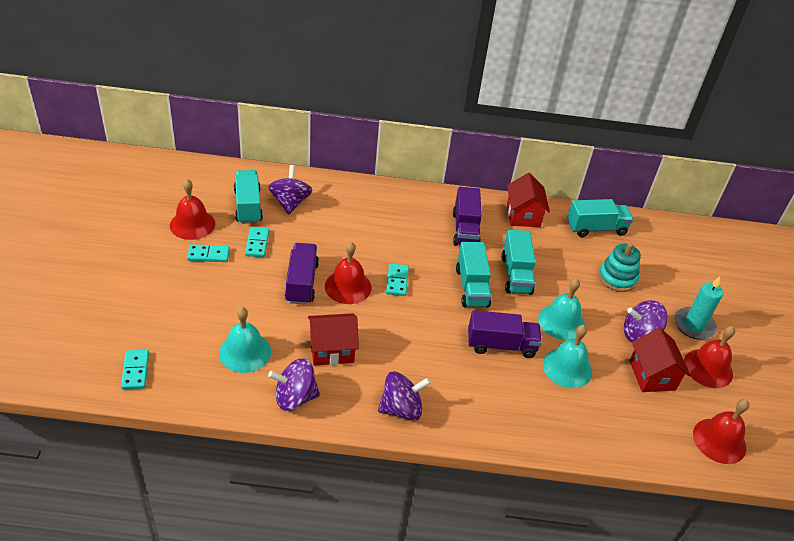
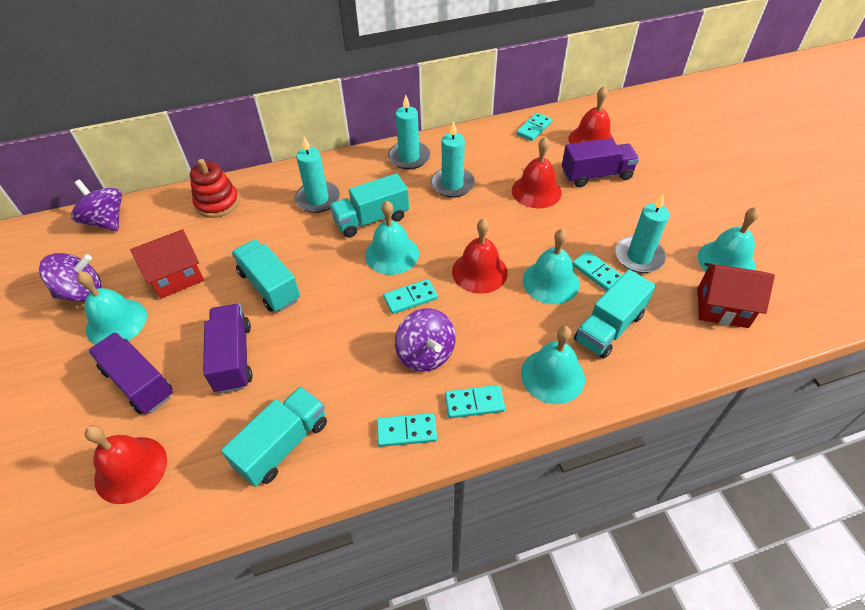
purple spinning top: [268,358,320,411] [269,165,312,215] [378,371,431,421] [624,300,668,343] = 4 -> [39,253,101,302] [71,180,122,231] [395,308,456,372] = 3
red house: [308,313,359,366] [507,173,550,227] [629,328,691,392] = 3 -> [130,229,204,299] [697,263,775,328] = 2
red stacking toy: none = 0 -> [190,159,239,218] = 1
turquoise bell: [219,307,271,373] [538,278,585,340] [543,325,592,388] = 3 -> [77,271,147,345] [365,201,419,275] [521,326,585,404] [522,229,580,304] [698,207,759,271] = 5
turquoise candle: [674,276,723,340] = 1 -> [294,137,340,213] [388,94,430,169] [430,121,475,198] [615,194,669,273] = 4
turquoise domino: [121,350,149,390] [187,244,230,262] [245,227,269,257] [386,263,409,296] = 4 -> [377,413,437,447] [383,279,438,314] [445,385,505,418] [516,113,552,141] [572,251,622,291] = 5
turquoise stacking toy: [598,243,641,292] = 1 -> none = 0

